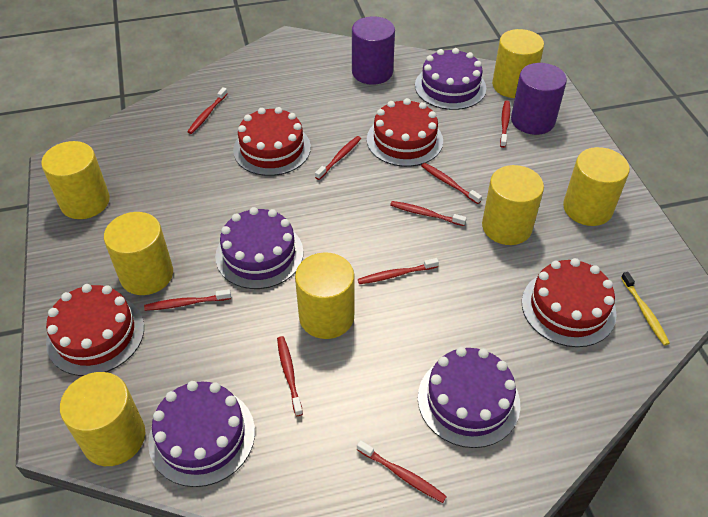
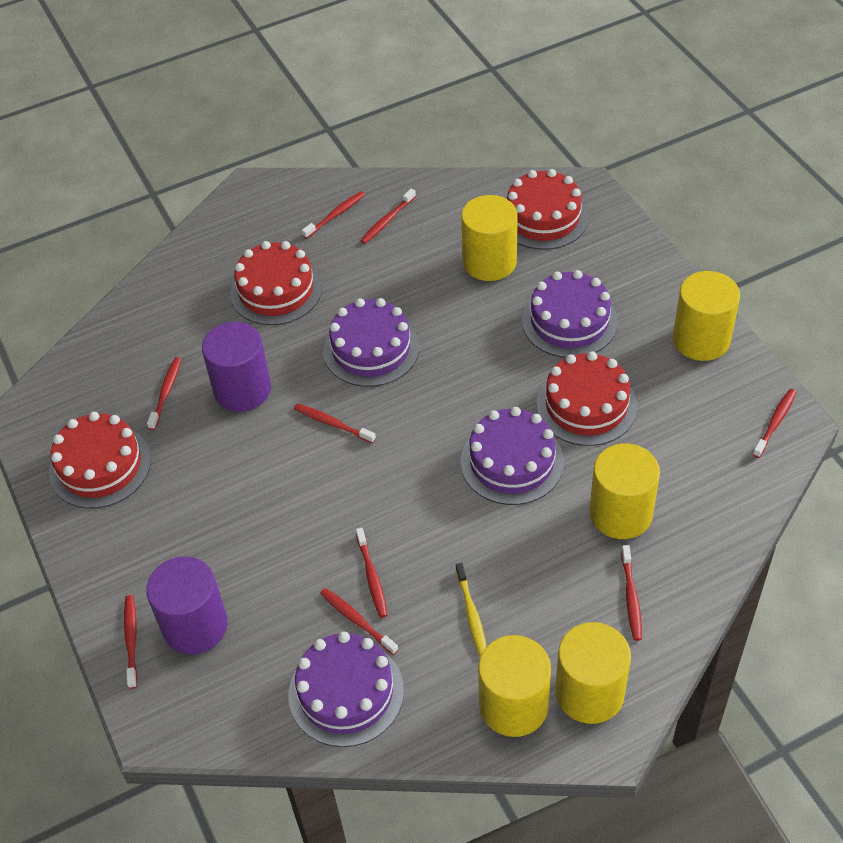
yellow cylinder: [41,141,110,219] [60,372,145,466] [104,212,173,295] [295,252,354,339] [482,165,544,245] [492,29,544,98] [563,147,630,226] = 7 -> [461,195,518,281] [478,635,551,737] [555,622,631,724] [589,443,660,539] [673,271,740,361] = 5

